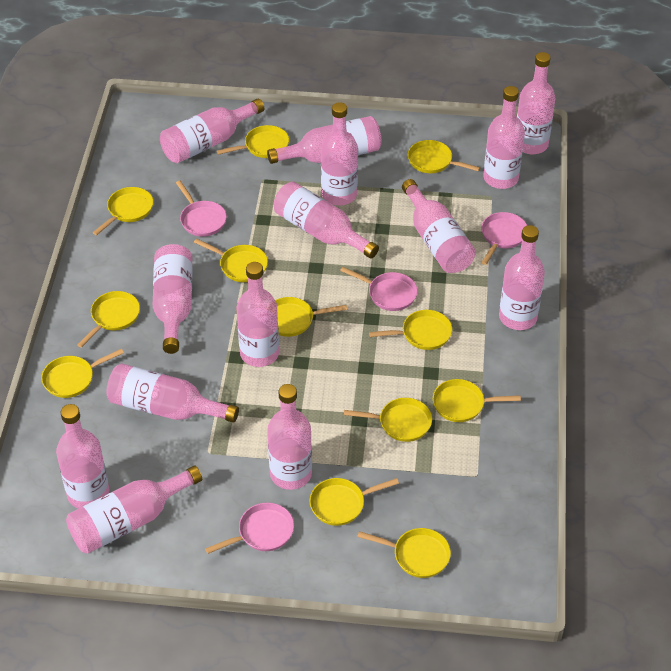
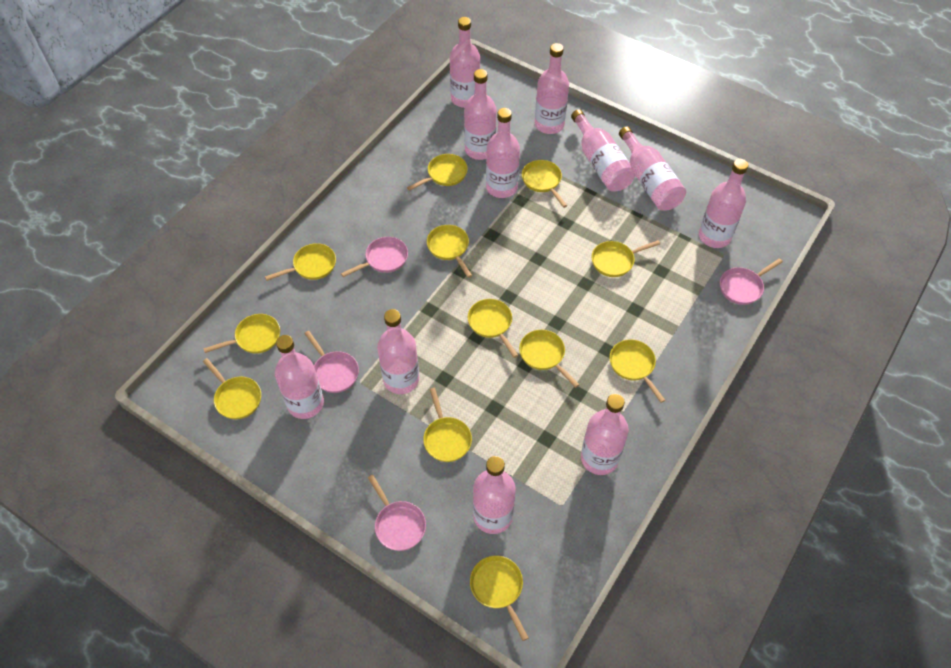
pink bottle: [56,404,109,509] [66,465,202,554] [107,364,239,423] [153,244,193,354] [160,98,264,163] [237,262,279,367] [267,116,382,164] [267,384,312,490] [274,182,379,259] [321,102,358,206] [402,179,476,273] [483,86,525,189] [499,225,545,330] [517,52,556,154] = 14 -> [275,335,324,419] [377,309,419,394] [450,17,480,108] [464,69,497,160] [473,456,516,534] [486,108,520,198] [535,43,569,134] [571,109,636,191] [581,394,629,475] [619,126,686,210] [699,159,748,248] = 11

